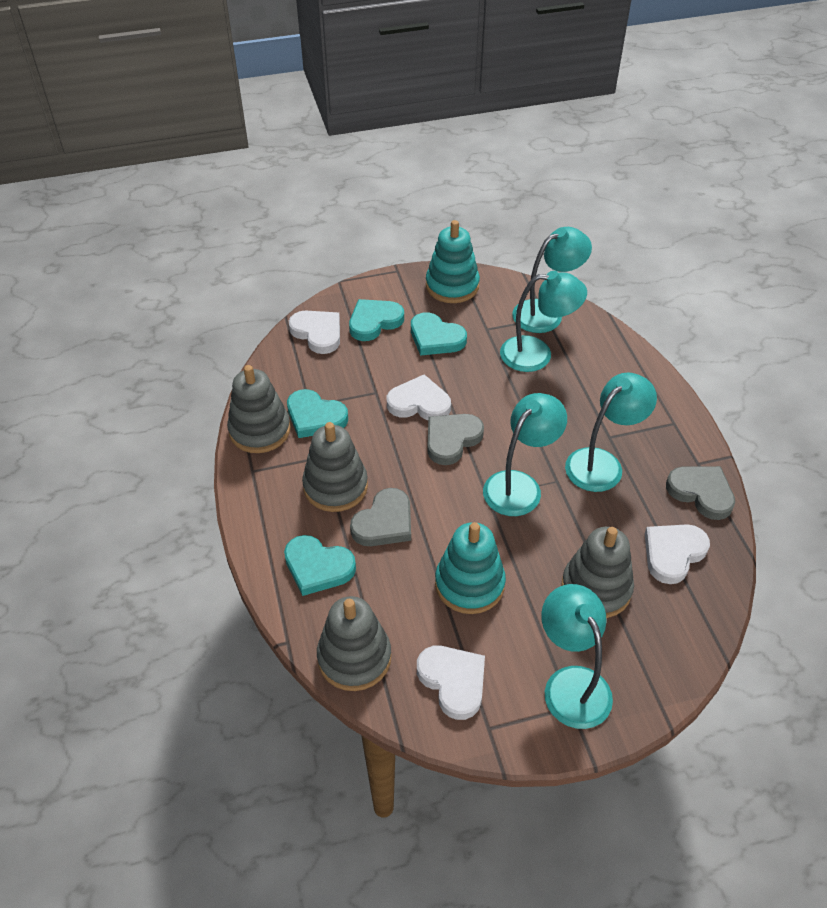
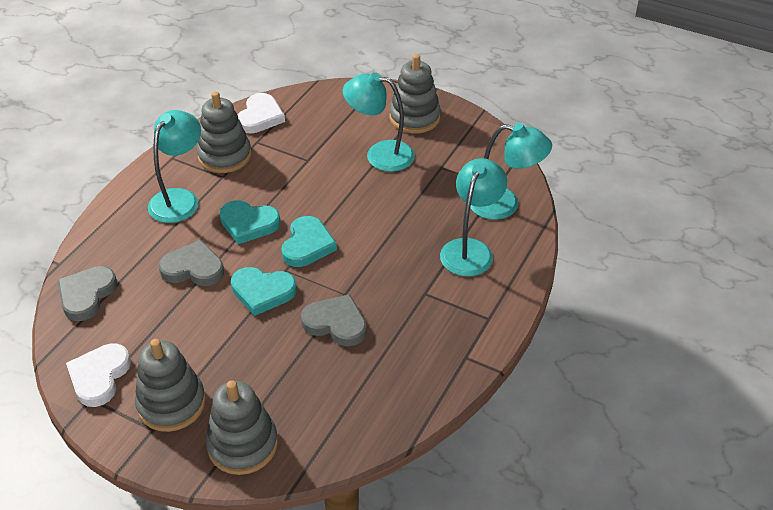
turquoise heart: [284,535,356,596] [287,389,348,438] [349,299,404,341] [411,312,467,356] = 4 -> [219,200,281,244] [231,267,297,316] [281,216,337,267] = 3
turquoise lamp: [483,393,567,516] [500,271,587,372] [512,227,592,333] [541,584,613,729] [565,373,657,492] = 5 -> [148,110,201,223] [343,72,415,172] [440,158,507,276] [470,123,552,220] = 4
turquoise stacking toy: [426,220,480,303] [435,522,506,614] = 2 -> none = 0
white heart: [289,311,340,354] [387,374,451,420] [417,646,485,720] [645,524,710,584] = 4 -> [66,343,131,407] [238,93,285,133] = 2

